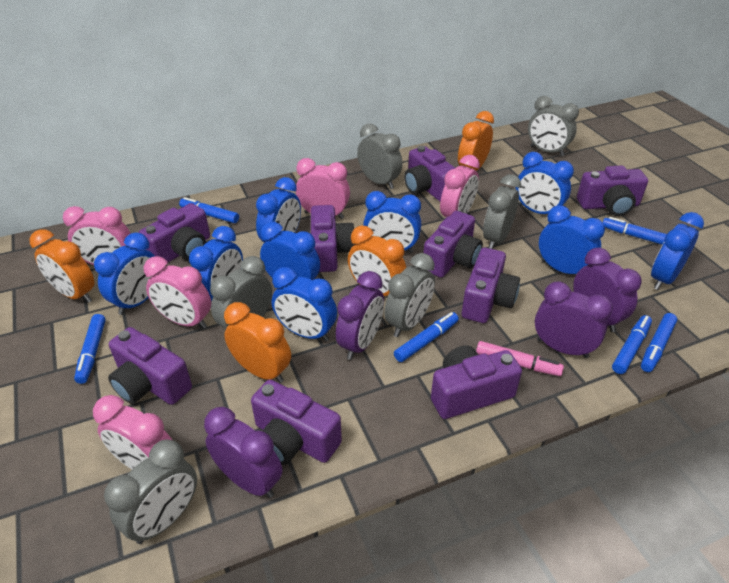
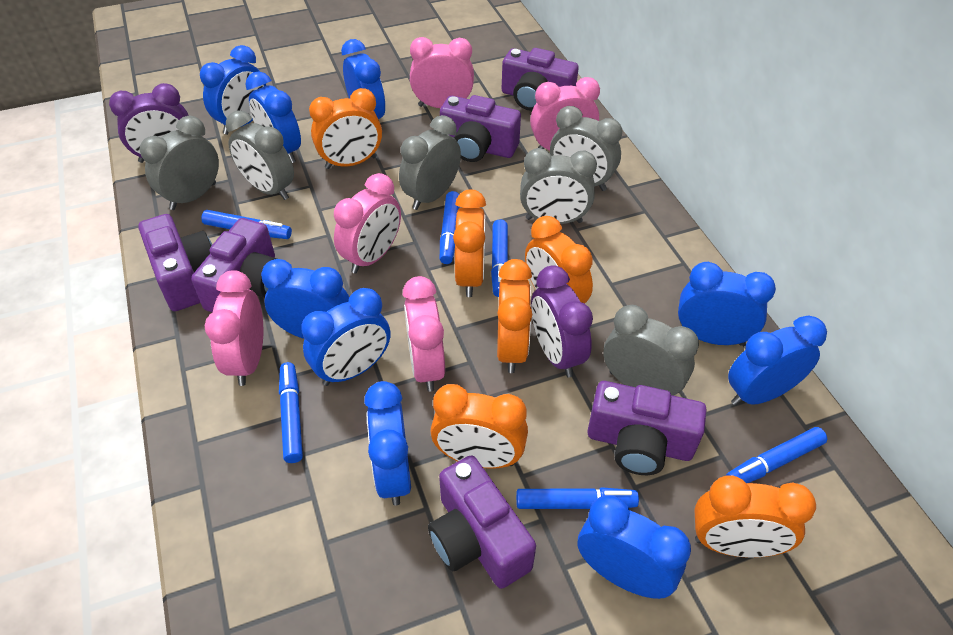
orange clock: [30,229,94,303] [224,302,291,383] [348,226,406,296] [458,111,494,171] = 4 -> [309,88,382,169] [431,384,528,469] [453,189,486,297] [497,259,532,373] [525,216,593,303] [694,475,816,558] = 6
pink marker: [476,341,564,376] = 1 -> none = 0
purple camera: [108,327,192,405] [138,203,210,262] [251,380,342,465] [311,205,355,272] [404,146,455,201] [423,211,483,278] [431,345,522,419] [462,248,520,323] [577,165,648,216] = 9 -> [138,214,213,311] [191,218,277,313] [428,456,536,589] [440,95,521,162] [502,48,579,111] [587,381,707,475] = 6
purple clock: [204,407,282,498] [336,271,384,360] [535,282,613,358] [573,248,642,332] = 4 -> [109,83,189,163] [531,265,593,377] = 2

